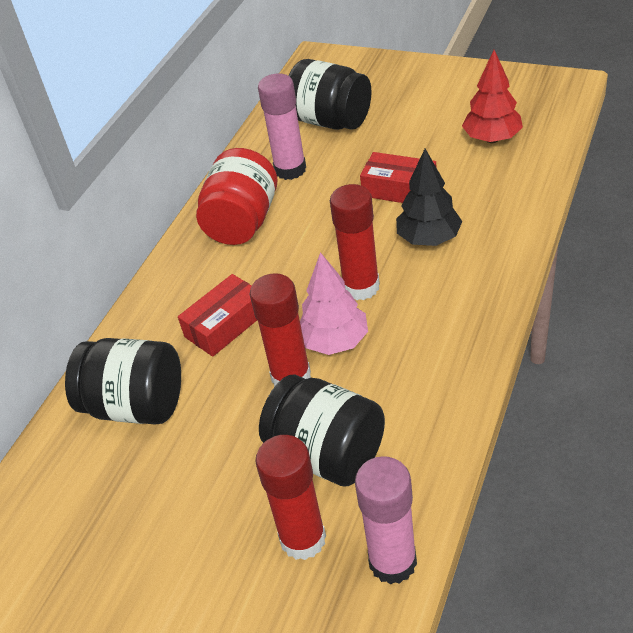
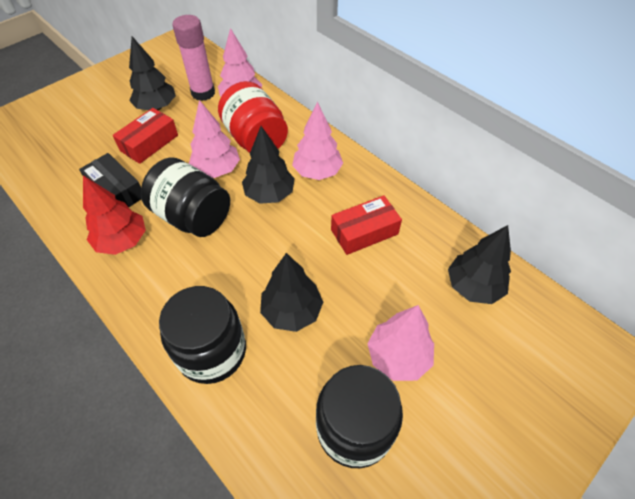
black box: none = 0 -> [79,153,141,207] = 1
black tree: [396,149,463,246] = 1 -> [129,36,176,110] [242,126,295,204] [260,253,323,332] [448,225,511,304] = 4
pink glue stick: [258,73,306,180] [355,456,417,584] = 2 -> [172,15,215,101] = 1
pink tree: [300,252,368,355] = 1 -> [189,100,240,178] [218,28,262,96] [292,102,343,180] [367,305,434,381] = 4
red glue stick: [250,273,311,387] [255,435,326,560] [330,184,380,300] = 3 -> none = 0

